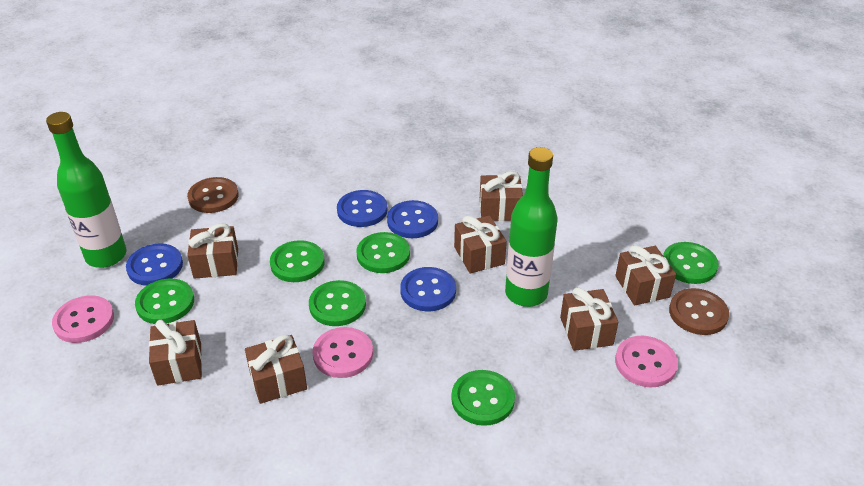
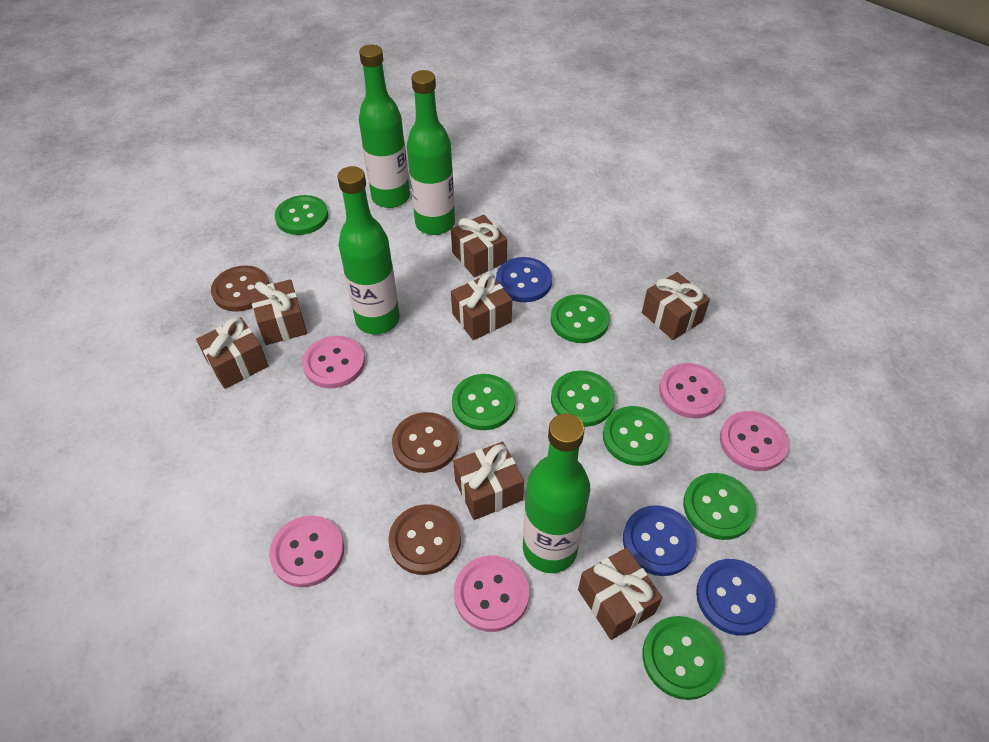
blue button: [126,244,183,286] [337,190,387,227] [387,200,438,238] [400,267,456,311] = 4 -> [496,257,552,302] [623,505,697,576] [696,559,775,636] = 3
brown button: [187,177,239,213] [669,288,729,335] = 2 -> [211,265,270,312] [388,504,461,575] [392,412,458,473] = 3
green bottle: [46,112,127,268] [505,147,558,307] = 2 -> [337,166,400,334] [359,44,410,208] [407,70,455,235] [523,413,590,573] = 4
green button: [135,279,194,324] [270,240,325,282] [309,280,366,326] [356,232,410,273] [451,370,515,426] [663,242,719,284] = 6 -> [275,195,328,235] [452,374,515,430] [551,294,610,343] [551,370,615,427] [603,406,670,466] [643,616,724,700] [683,473,756,540] = 7
pink button: [52,295,114,343] [313,327,373,378] [615,336,678,387] = 3 -> [269,515,344,587] [302,336,365,388] [454,555,529,632] [659,363,724,418] [720,411,789,471] = 5

